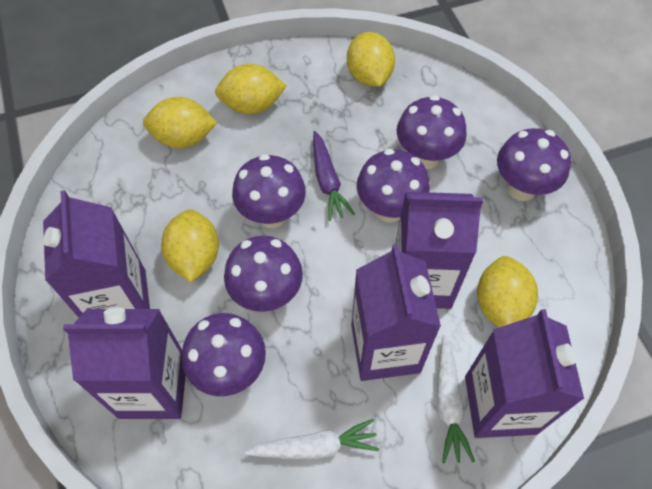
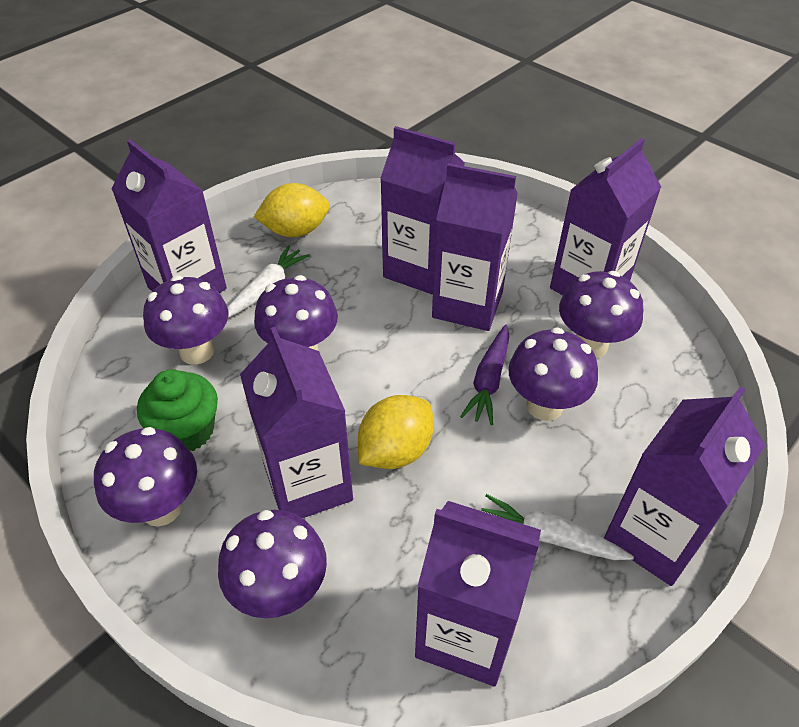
green cupcake: none = 0 -> [137,369,218,451] = 1
purple carton: [43,190,150,318] [63,308,186,419] [351,244,441,381] [395,192,483,309] [465,309,584,438] = 5 -> [112,139,227,293] [240,327,353,518] [380,126,465,295] [415,501,541,686] [432,163,518,331] [550,138,661,295] [604,387,766,586] = 7
yellow lemon: [143,97,217,149] [161,209,219,283] [215,64,286,115] [347,32,395,87] [477,256,538,327] = 5 -> [254,183,330,237] [358,395,434,469] = 2

